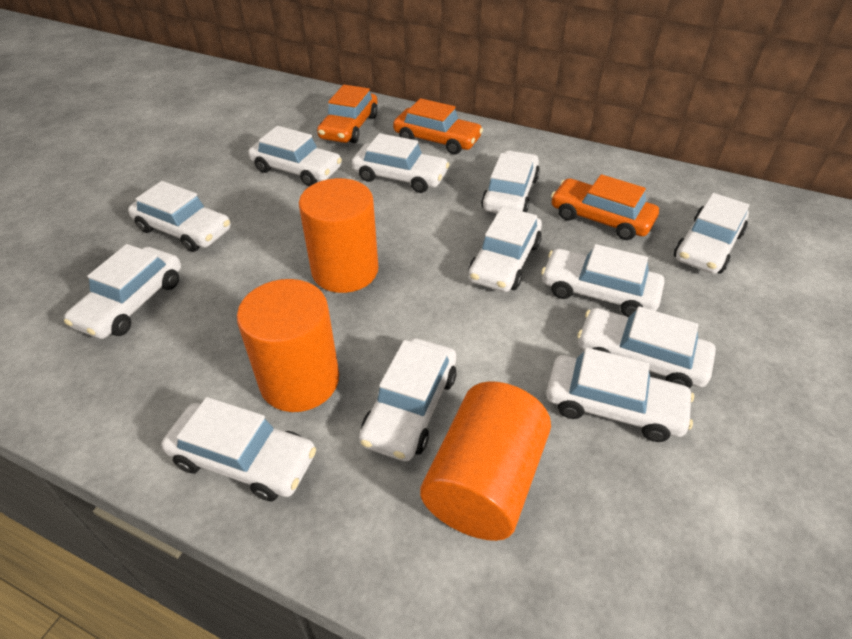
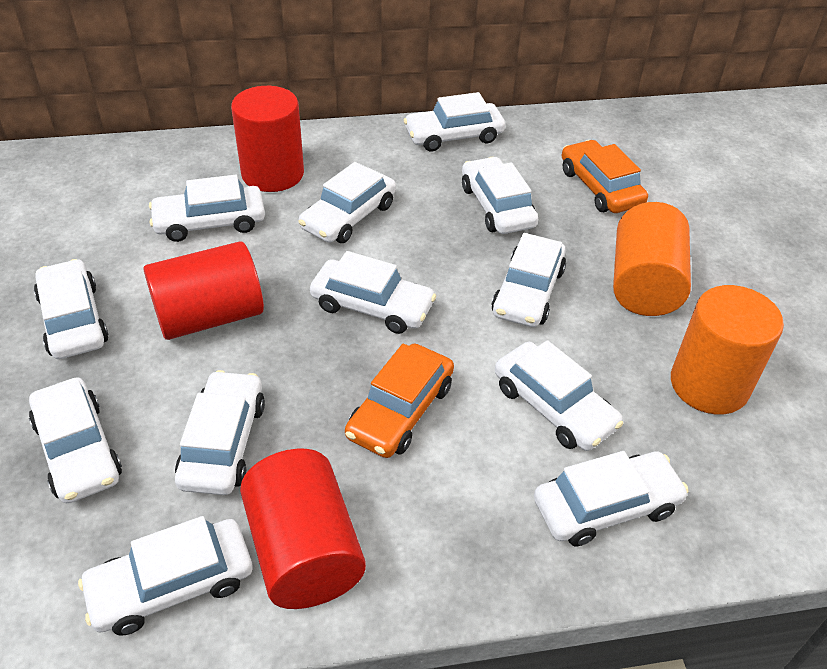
orange car: [317,85,378,143] [393,98,483,155] [551,174,659,240] = 3 -> [345,343,454,458] [562,140,648,213] = 2
orange cylinder: [237,279,339,412] [299,178,378,293] [420,381,551,541] = 3 -> [613,202,691,316] [671,285,784,414] = 2
red cylinder: none = 0 -> [143,241,264,340] [231,86,304,192] [240,449,366,609] = 3

